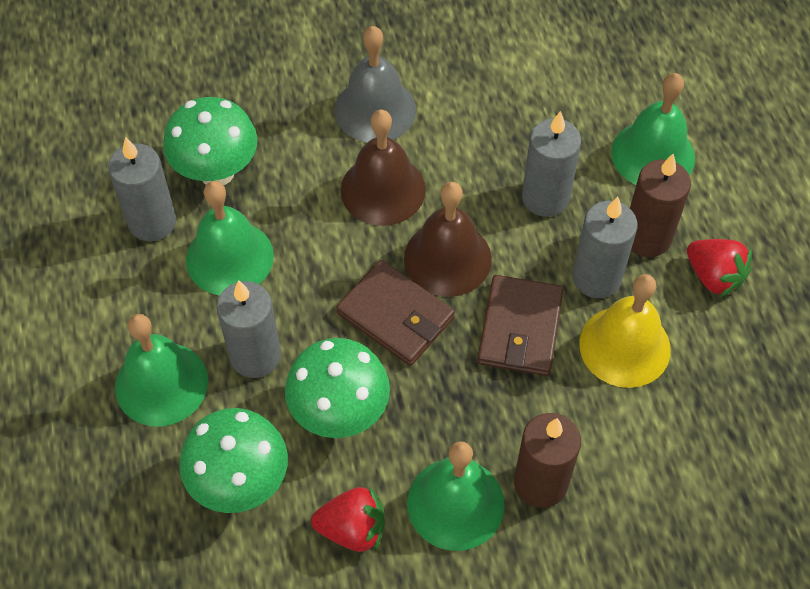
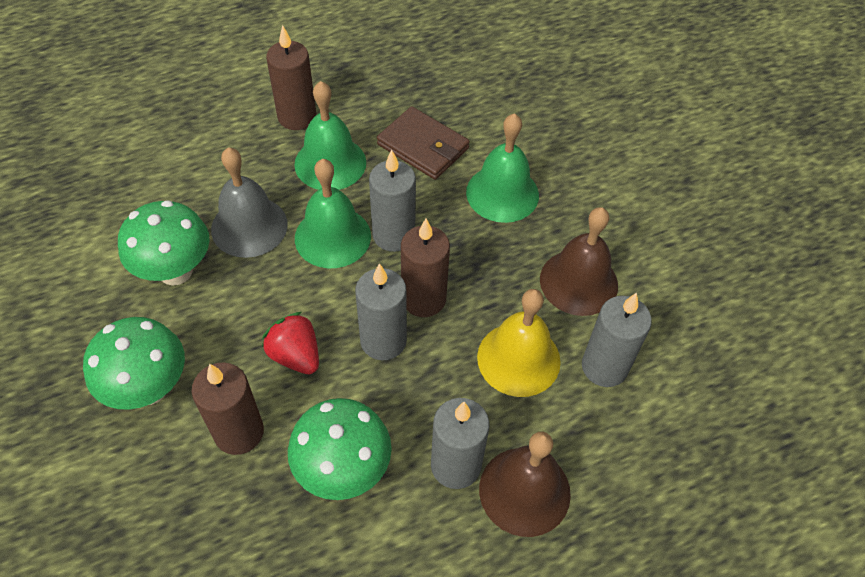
brown candle: [514,413,581,508] [630,154,691,257] = 2 -> [192,362,264,455] [266,25,316,130] [401,219,450,317] = 3
brown wallet: [336,260,455,366] [477,275,564,376] = 2 -> [377,106,470,180] = 1
green bell: [115,314,208,427] [186,181,274,296] [407,441,505,551] [611,73,695,185] = 4 -> [294,81,366,190] [295,159,371,268] [466,113,539,223] = 3
red strawberry: [311,487,385,552] [687,239,752,298] = 2 -> [262,312,319,374] = 1

